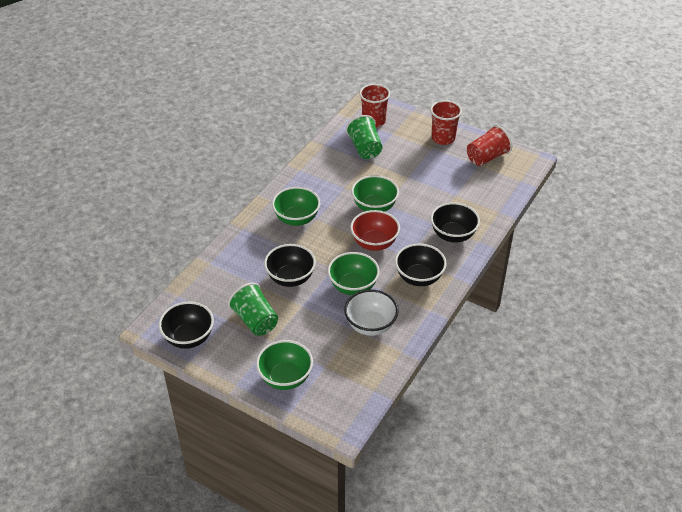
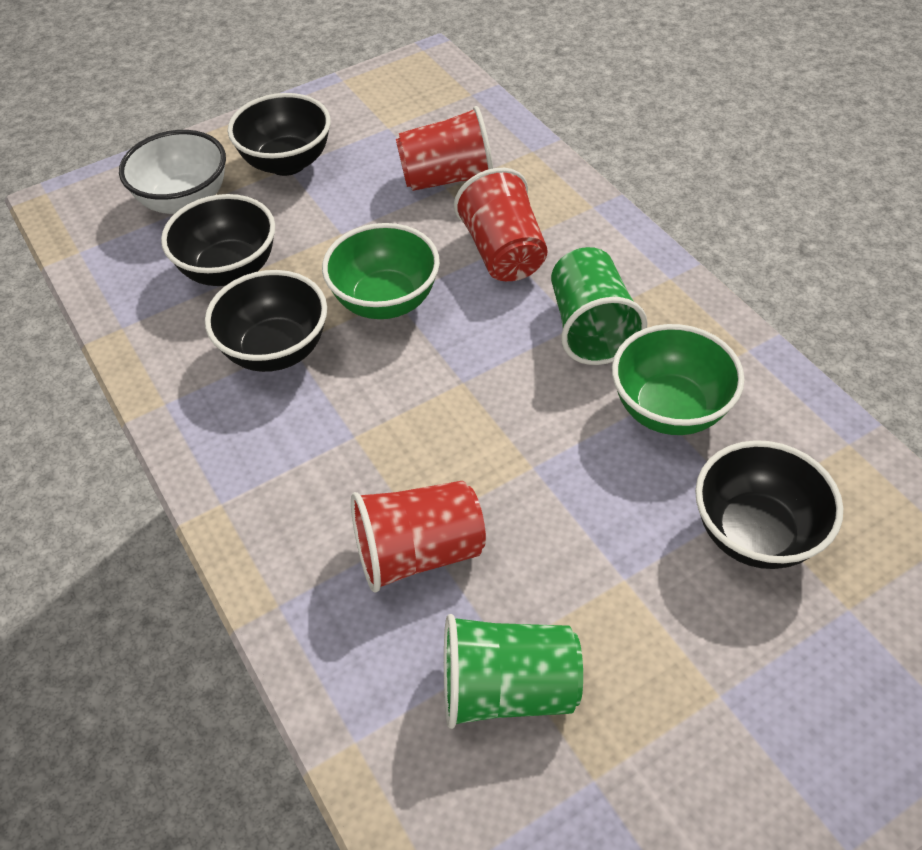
green bowl: [256,340,313,390] [272,187,320,226] [328,252,380,295] [351,175,399,212] = 4 -> [322,223,440,319] [612,324,745,435] = 2
red bowl: [350,210,400,251] = 1 -> none = 0

